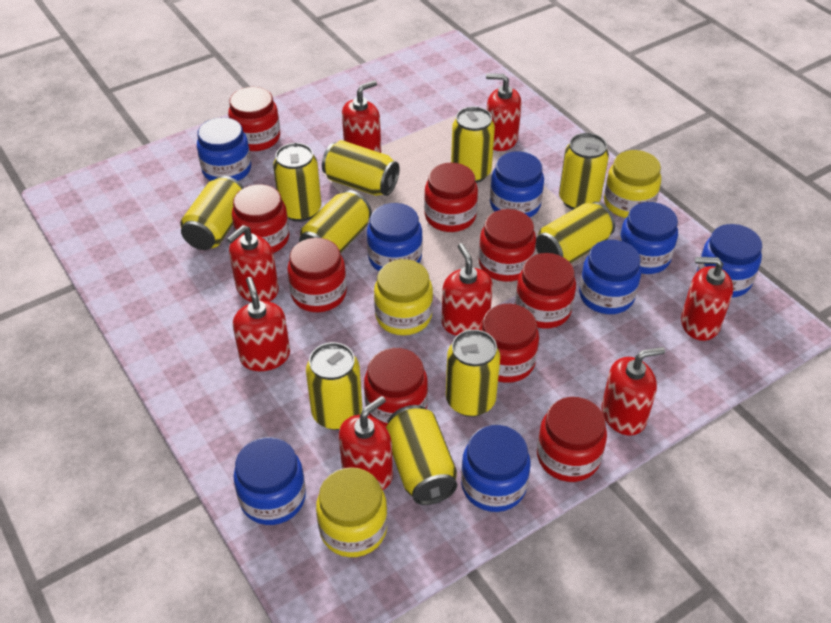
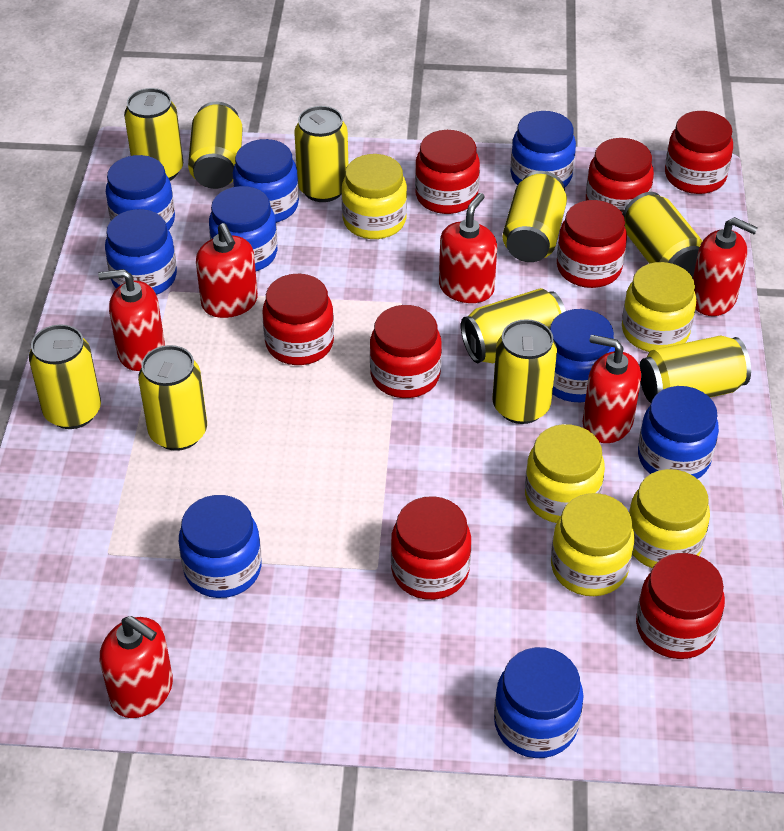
blue jar: [197,117,251,181] [233,437,306,525] [367,203,423,271] [461,425,530,512] [490,152,544,217] [579,240,641,314] [619,202,678,274] [697,224,762,298] = 8 -> [105,209,177,295] [106,155,175,230] [179,495,262,598] [209,186,277,271] [233,139,299,223] [494,647,584,758] [511,111,576,187] [550,309,615,402] [638,386,719,479] = 9
red jar: [228,87,280,151] [232,184,289,253] [287,238,347,312] [364,348,428,427] [424,163,478,232] [479,209,536,282] [479,304,539,383] [515,253,576,329] [537,397,607,482] = 9 -> [262,274,334,365] [370,305,442,398] [391,496,471,600] [415,130,480,214] [557,200,627,288] [586,138,654,214] [636,553,725,659] [665,111,733,194] = 8
red soap dispenser: [227,225,279,302] [233,277,290,371] [339,396,393,490] [342,80,381,153] [442,243,493,336] [486,73,521,151] [602,347,665,436] [681,257,733,341] = 8 -> [98,269,165,371] [100,616,173,718] [196,223,258,318] [439,193,497,303] [583,335,641,443] [693,217,758,316] = 6
yellow jar: [316,467,388,557] [374,259,433,335] [604,150,661,218] = 3 -> [342,154,407,239] [525,424,605,523] [551,493,635,596] [622,262,696,352] [629,469,710,568] = 5

